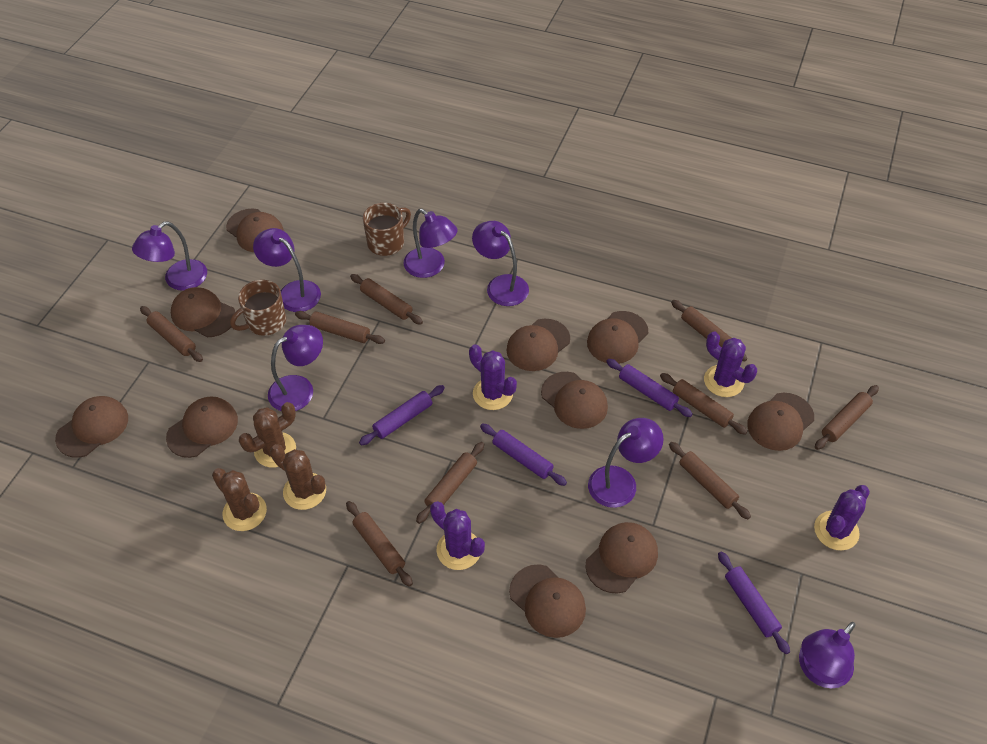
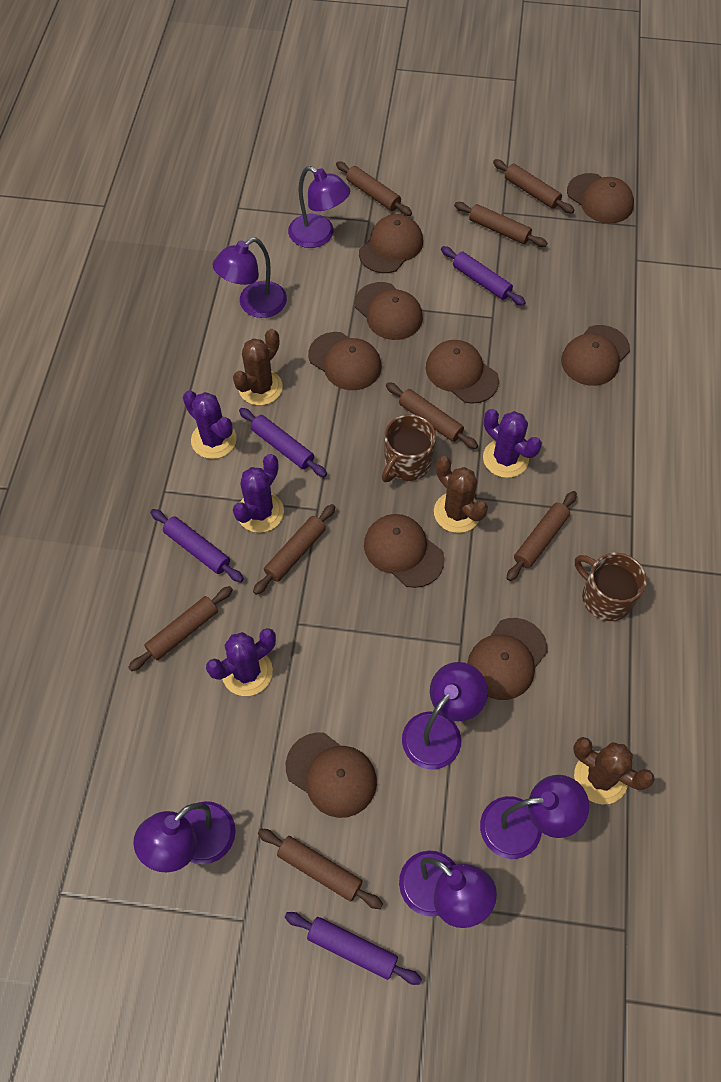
brown cap: [55,396,128,458] [166,396,238,458] [171,287,235,337] [226,209,284,252] [506,319,570,371] [509,564,586,638] [541,372,608,429] [585,522,658,593] [587,311,648,364] [747,393,814,451] = 10 -> [286,732,377,818] [308,332,382,390] [354,282,423,340] [359,214,423,273] [364,514,444,588] [426,340,499,404] [467,618,548,700] [561,325,630,386] [567,173,634,223] = 9
brown rolling pin: [140,306,203,362] [295,311,385,344] [346,501,413,587] [350,274,423,325] [416,442,484,524] [660,373,748,435] [669,442,751,519] [671,300,747,361] [815,385,879,450] = 9 -> [128,586,233,671] [253,504,336,595] [258,829,383,909] [336,161,412,216] [386,382,478,449] [454,202,548,247] [493,159,574,213] [506,491,577,581] = 8
purple lamp: [132,221,207,291] [253,228,321,312] [268,325,323,411] [403,209,458,278] [472,221,529,306] [588,418,664,508] [799,622,855,688] = 7 -> [133,801,236,872] [212,237,287,318] [288,166,350,248] [399,850,497,928] [402,662,488,770] [480,775,589,859] = 6

